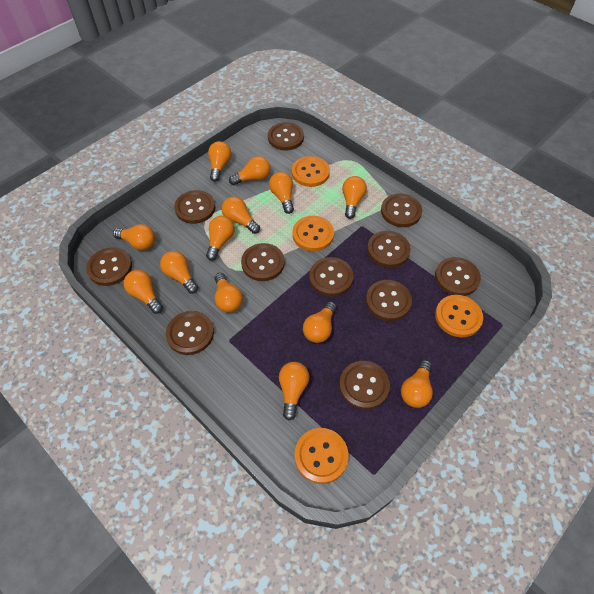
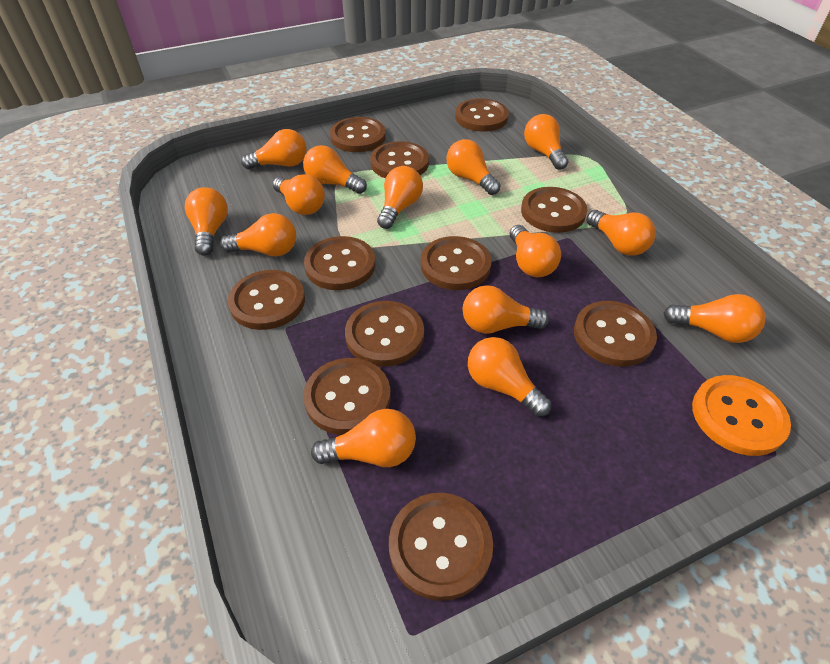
orange button: [292,156,330,187] [292,216,334,251] [295,428,348,484] [435,295,483,337] = 4 -> [692,375,791,456] = 1
orange light bulb: [113,224,155,250] [124,270,163,314] [160,251,198,294] [206,216,235,261] [208,141,232,182] [215,273,243,313] [222,197,260,234] [229,156,271,185] [269,172,294,214] [279,362,309,421] [303,301,337,343] [342,176,367,219] [401,360,433,408] = 13 -> [185,187,228,256] [220,213,296,256] [241,129,306,169] [273,174,325,215] [303,145,367,194] [311,409,416,467] [377,166,423,229] [446,139,501,195] [463,285,549,334] [468,337,551,417] [510,225,561,277] [524,114,569,170] [586,210,656,256] [663,294,765,343] = 14

